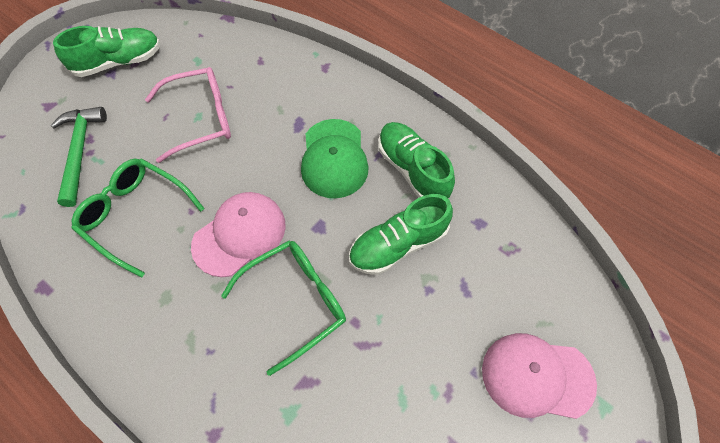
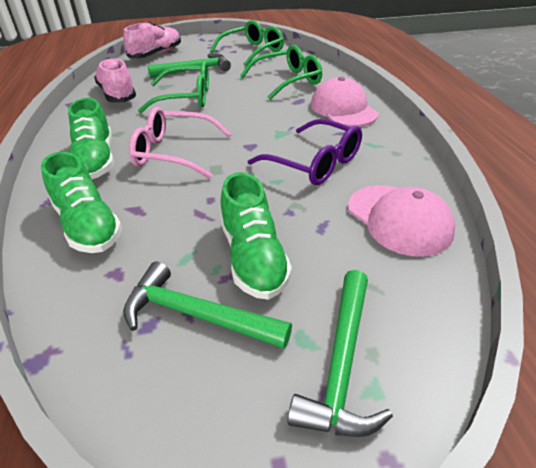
green cap: [301,119,369,198] = 1 -> none = 0
green glasses: [71,159,205,278] [221,240,346,376] = 2 -> [138,61,209,113] [210,20,284,66] [240,45,322,100] = 3
green hammer: [51,107,107,207] = 1 -> [123,261,292,349] [148,54,231,78] [287,270,393,437] = 3
pink shoe: none = 0 -> [94,58,136,102] [123,22,181,58] = 2
purple glasses: none = 0 -> [248,119,362,185] = 1

